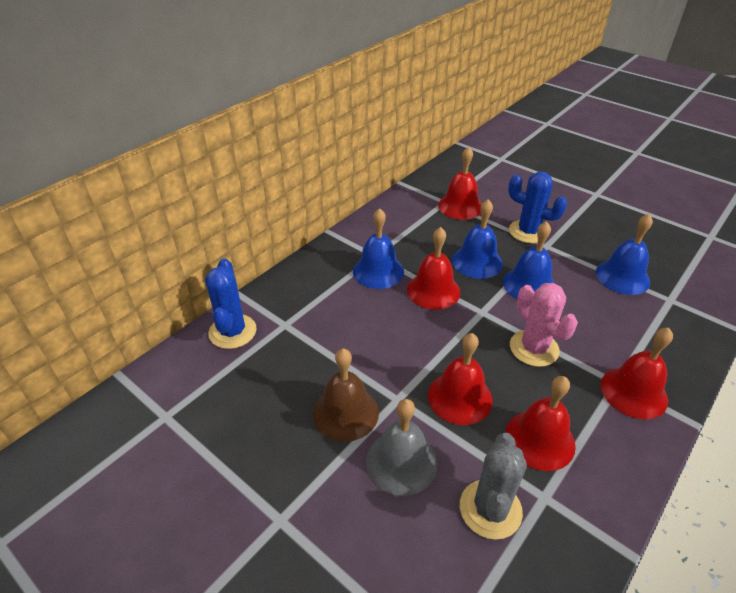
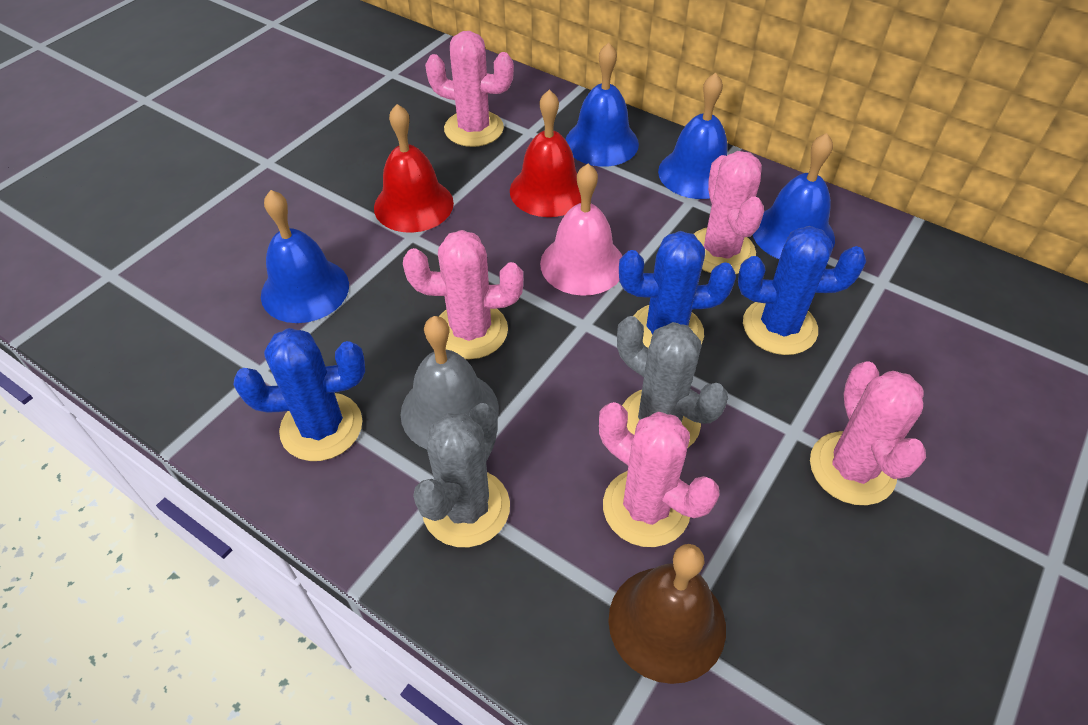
blue cactus: [205,258,256,349] [508,172,567,244] = 2 -> [234,328,365,461] [619,231,736,348] [738,226,866,355] = 3
grey cactus: [460,433,527,540] = 1 -> [413,403,510,547] [617,316,728,447] = 2
pink bell: none = 0 -> [540,164,622,296] = 1
pink cactus: [510,283,578,367] = 1 -> [403,230,523,359] [425,31,514,147] [599,402,720,547] [694,151,764,274] [810,361,926,505] = 5
red bell: [407,227,461,310] [428,333,493,425] [438,147,481,220] [505,376,576,471] [601,328,673,419] = 5 -> [374,104,454,233] [510,90,581,217] = 2

